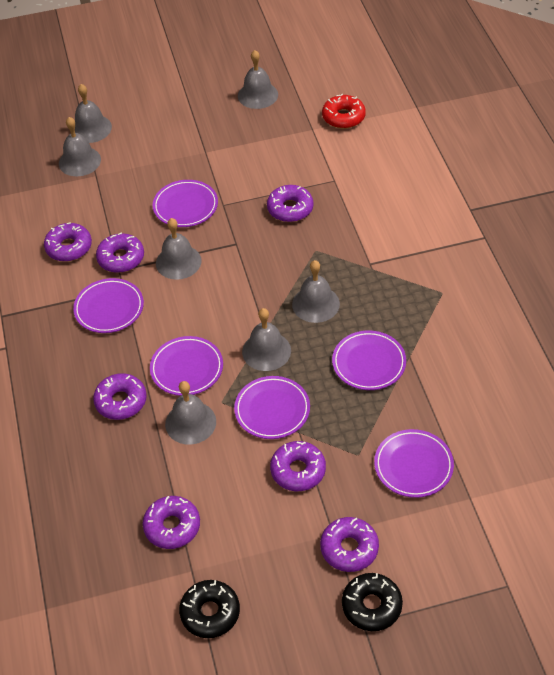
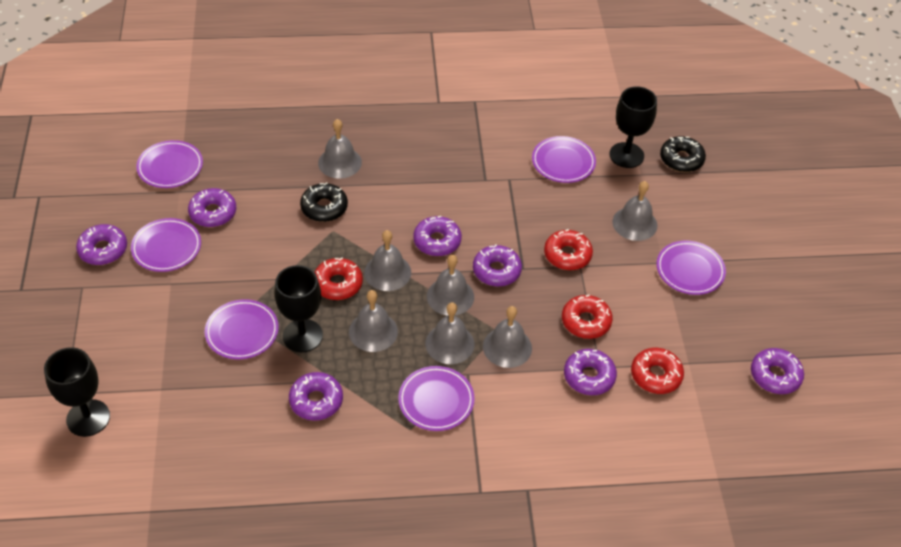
black goblet: none = 0 -> [44,347,110,437] [275,265,323,352] [610,86,657,168] = 3
red donut: [322,94,366,129] = 1 -> [315,258,363,300] [544,229,593,270] [562,295,613,339] [631,348,684,394] = 4

